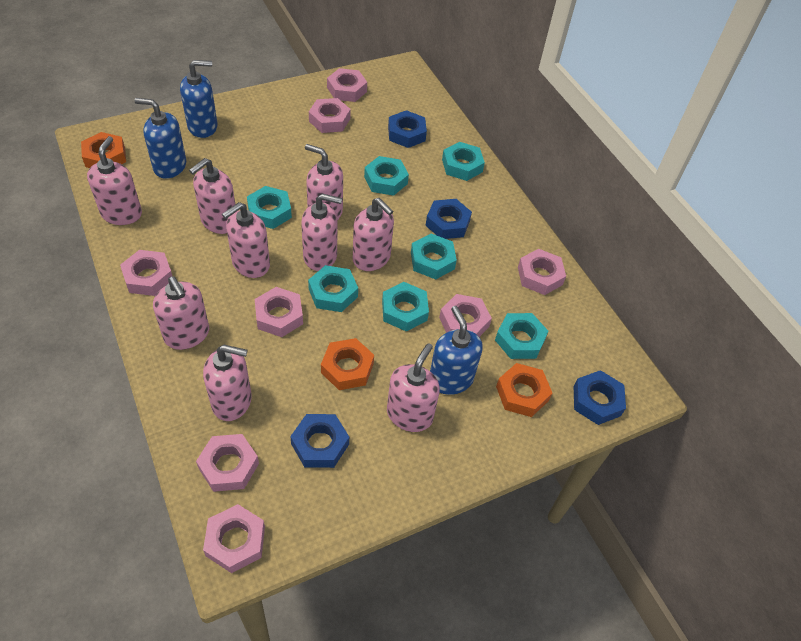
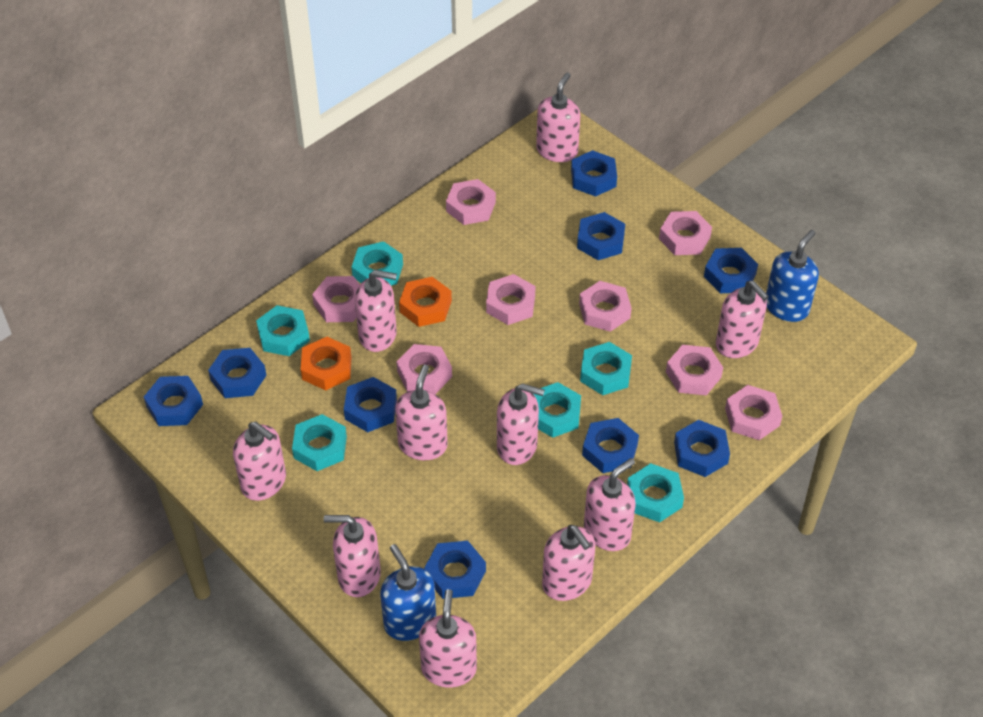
blue nut: [290,414,349,468] [388,110,427,148] [426,199,472,239] [574,370,626,425] = 4 -> [144,376,203,426] [208,348,266,398] [344,377,397,432] [424,541,486,599] [571,150,617,197] [577,212,625,260] [582,418,639,473] [674,420,730,477] [704,248,758,293] = 9
blue soap dispenser: [135,98,186,179] [180,60,218,138] [430,306,483,395] = 3 -> [380,544,436,641] [766,230,819,322] = 2
orange nut: [81,132,126,168] [321,338,374,390] [496,363,552,417] = 3 -> [301,337,351,390] [399,277,452,327] = 2
pink soap dispenser: [87,136,142,225] [153,276,209,350] [189,158,235,234] [203,345,252,421] [222,202,270,278] [301,194,342,271] [305,144,343,220] [353,198,394,271] [387,343,440,432] = 9 -> [233,422,286,501] [324,515,381,597] [355,270,397,352] [395,365,448,460] [419,589,477,688] [497,383,545,465] [536,73,580,162] [542,525,595,601] [584,458,636,551] [716,280,769,358] = 10
turquoise nut: [247,186,292,229] [308,265,358,312] [364,156,409,196] [382,282,429,332] [411,234,457,279] [442,142,485,181] [495,313,549,359] = 7 -> [256,305,310,356] [292,414,347,471] [351,241,403,286] [534,382,581,438] [580,342,632,395] [627,463,684,522] = 6

